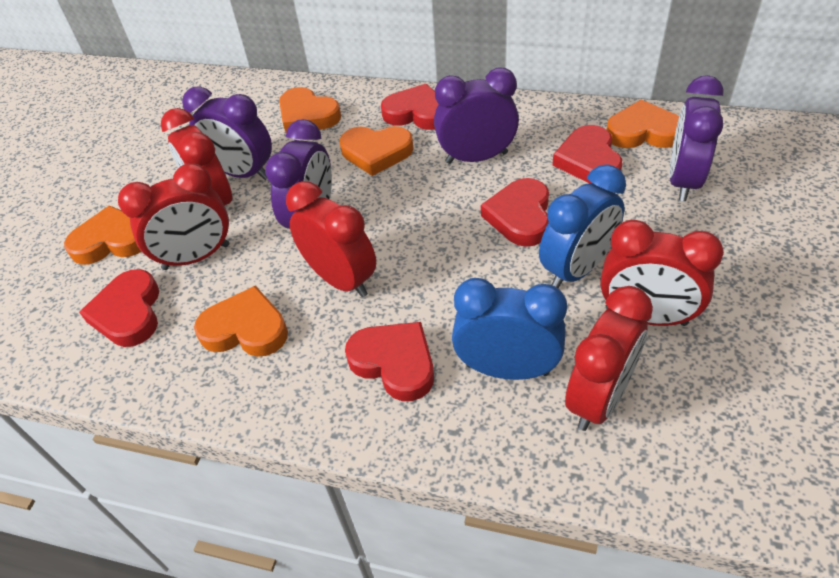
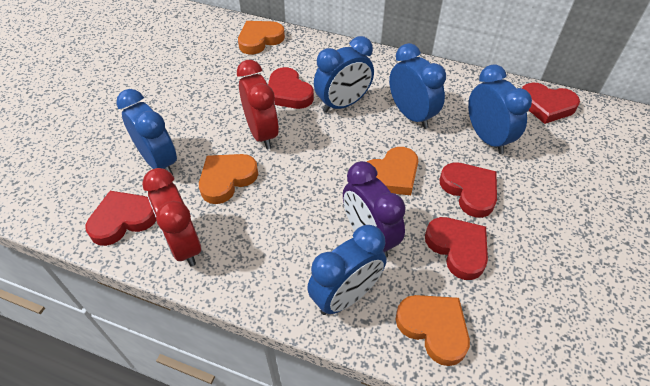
blue clock: [452,278,567,380] [539,164,626,288] = 2 -> [116,89,177,175] [307,225,387,315] [314,36,374,113] [389,43,446,129] [468,64,532,154] = 5
orange heart: [64,206,141,265] [194,285,288,357] [279,87,341,133] [340,126,414,176] [606,100,679,148] = 5 -> [199,154,258,204] [238,21,285,55] [367,147,418,195] [396,295,470,366] = 4
purple clock: [182,86,272,180] [265,119,332,229] [434,68,519,164] [669,75,723,201] = 4 -> [343,161,406,258] = 1
red clock: [118,163,229,270] [161,108,232,218] [286,181,376,297] [565,286,653,431] [600,220,724,326] = 5 -> [142,168,201,267] [237,60,279,149] = 2

